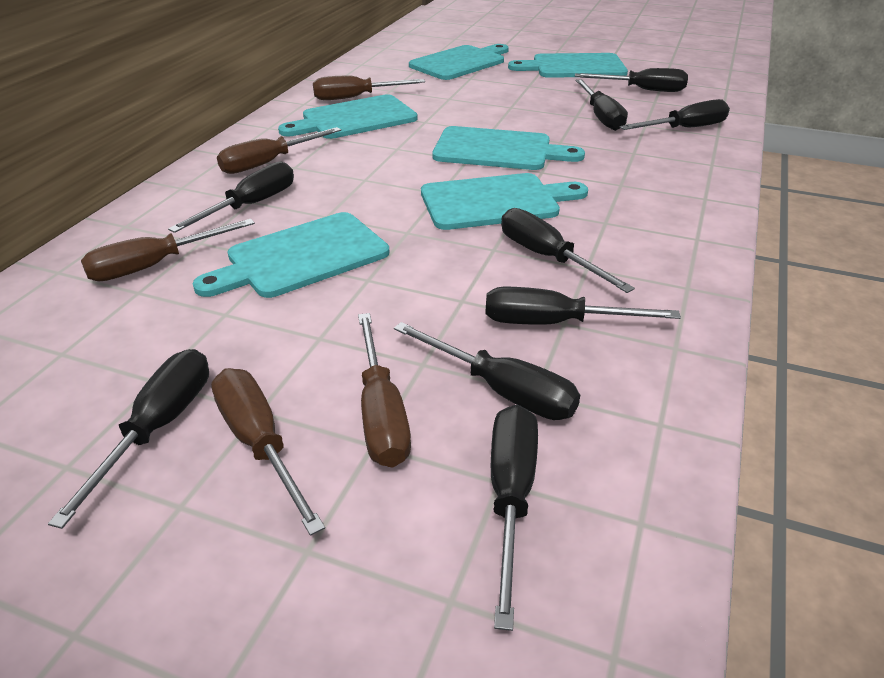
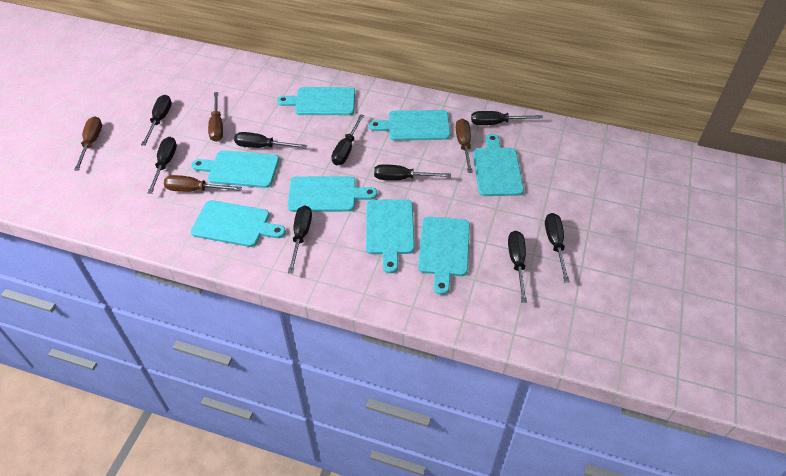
brown screwdriver: [81,219,255,281] [211,368,325,536] [217,127,341,174] [313,76,425,100] [358,313,411,467] = 5 -> [74,116,102,171] [164,175,242,192] [208,92,223,142] [456,119,473,173] = 4
turquoise cutting board: [193,212,389,298] [278,94,418,139] [409,44,509,80] [421,173,588,230] [432,126,585,170] [508,53,628,78] = 6 -> [191,150,279,188] [191,200,286,247] [277,87,355,115] [288,176,377,212] [366,199,414,273] [369,110,450,141] [418,217,470,295] [473,134,524,196] = 8

